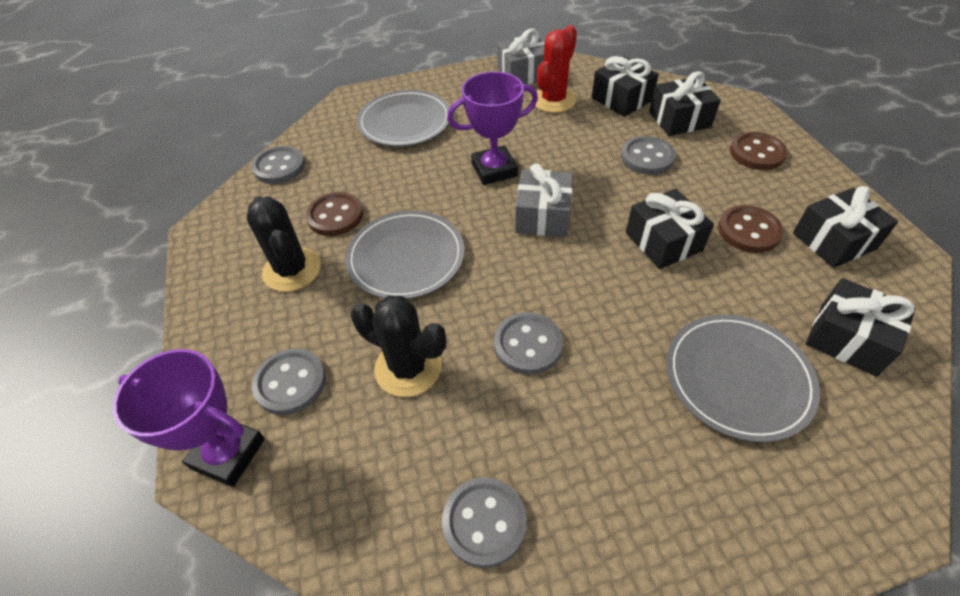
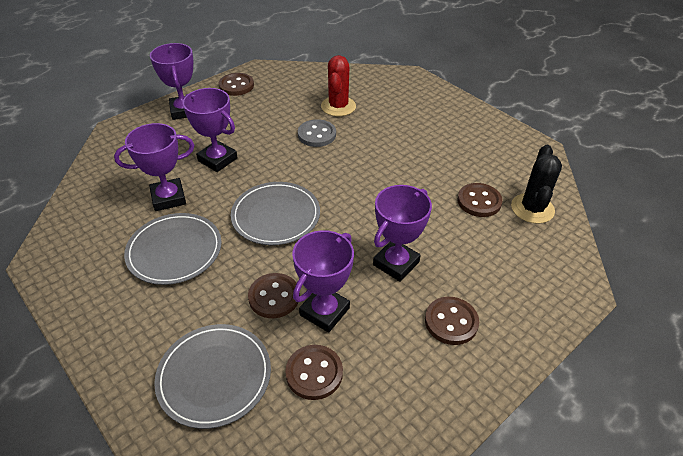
black cactus: [247,196,321,292] [351,296,446,397] = 2 -> [511,145,562,224] = 1
black gift: [592,56,659,117] [626,189,714,269] [649,71,721,136] [793,186,898,268] [806,278,916,376] = 5 -> none = 0
brown button: [305,192,363,236] [718,205,784,253] [730,132,788,170] = 3 -> [219,73,254,96] [248,273,300,318] [285,345,343,400] [425,297,479,345] [457,183,503,217] = 5
grey button: [252,146,305,184] [252,348,326,415] [442,477,527,568] [494,312,563,375] [621,136,676,175] = 5 -> [298,119,336,147] = 1
grey gift: [497,29,545,85] [515,163,573,237] = 2 -> none = 0
purple trophy: [113,349,265,487] [447,72,538,185] = 2 -> [114,123,194,211] [150,43,193,120] [182,88,237,172] [292,230,354,333] [373,185,432,282] = 5

